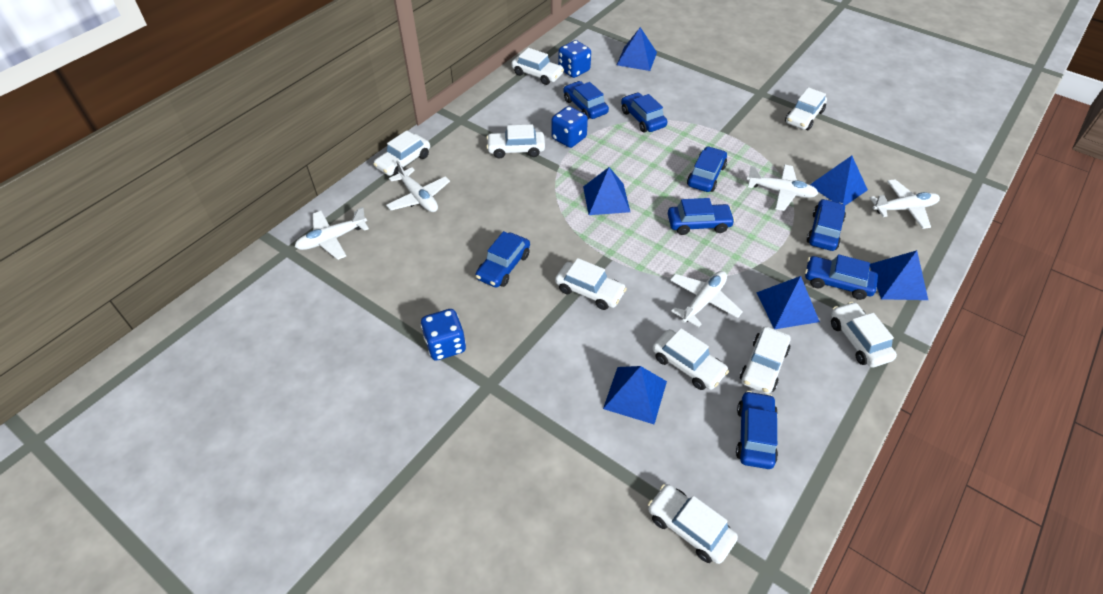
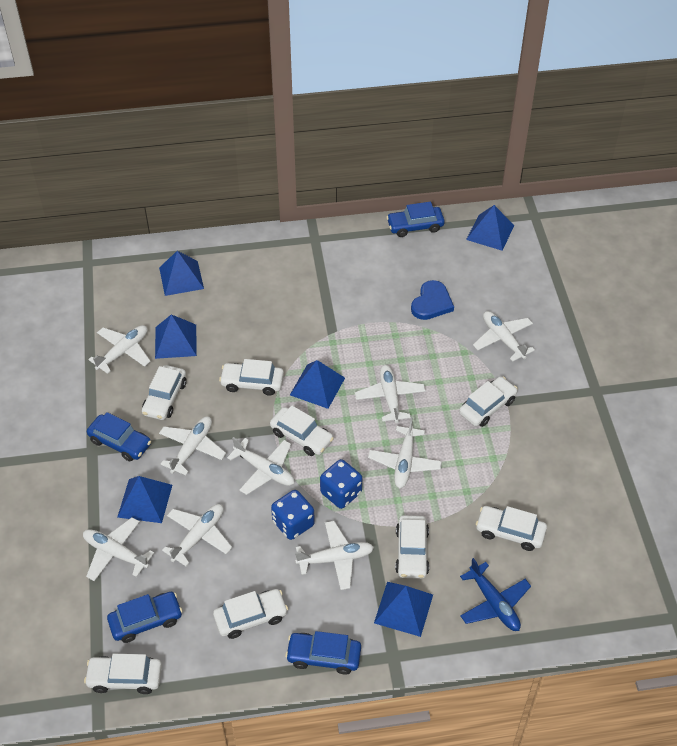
blue car: [476,231,530,288] [563,81,609,119] [621,93,668,133] [668,198,735,235] [687,146,727,192] [736,391,778,469] [805,254,878,300] [807,199,846,251] = 8 -> [87,412,151,461] [107,592,183,643] [285,631,361,675] [386,202,445,237] = 4
blue dice: [421,309,466,361] [551,106,588,148] [558,40,591,78] = 3 -> [271,490,315,540] [320,459,362,509] = 2
blue heart: none = 0 -> [411,280,454,320] = 1
blue plane: none = 0 -> [460,558,531,631] = 1
white car: [373,130,430,176] [486,124,545,159] [511,48,564,85] [555,258,627,310] [648,484,738,564] [653,328,729,390] [740,326,790,394] [785,87,827,130] [831,302,897,367] = 9 -> [84,654,162,694] [142,365,187,420] [213,589,288,639] [219,359,284,396] [270,405,334,456] [395,515,429,579] [459,377,518,427] [476,506,547,551] = 8
white plane: [295,207,369,260] [386,160,450,212] [670,271,743,327] [747,164,818,211] [870,179,940,229] = 5 -> [83,517,154,581] [88,325,151,374] [159,416,226,475] [162,504,232,566] [227,437,294,495] [295,521,374,590] [355,365,426,423] [368,417,442,488] [473,311,535,362] = 9

